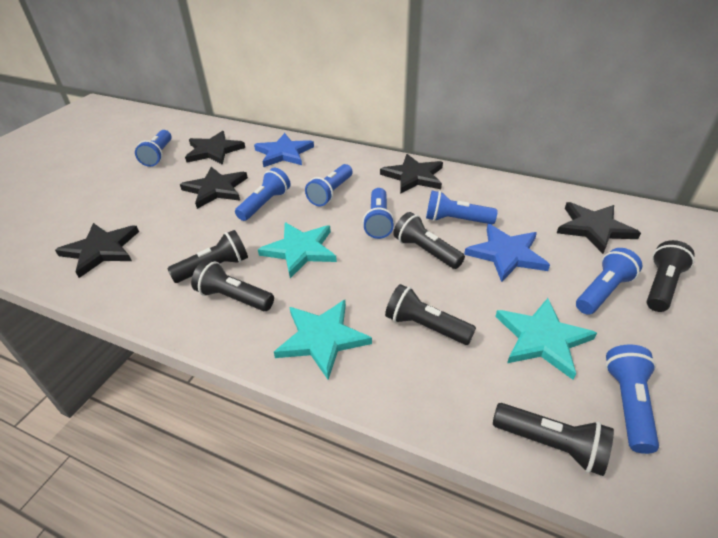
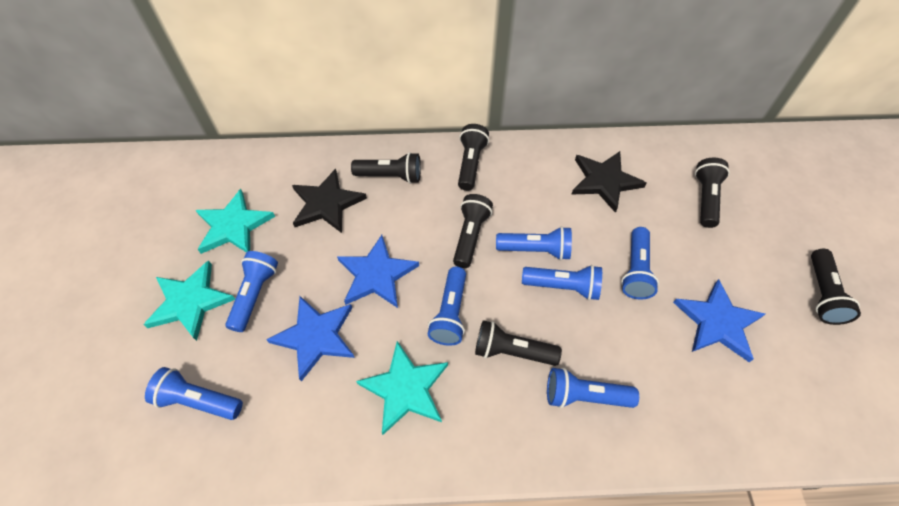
black star: [55,223,139,278] [180,167,248,209] [185,131,245,165] [380,154,443,194] [557,202,641,254] = 5 -> [292,168,367,233] [571,151,646,213] = 2
blue star: [254,133,314,167] [464,224,550,282] = 2 -> [266,296,355,381] [337,235,419,308] [673,279,765,362] = 3

